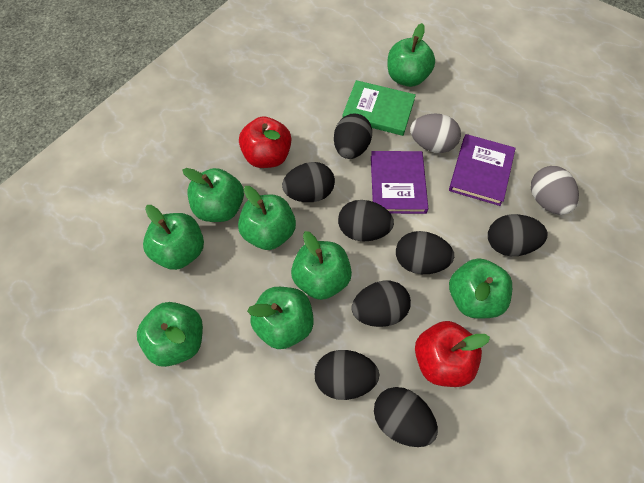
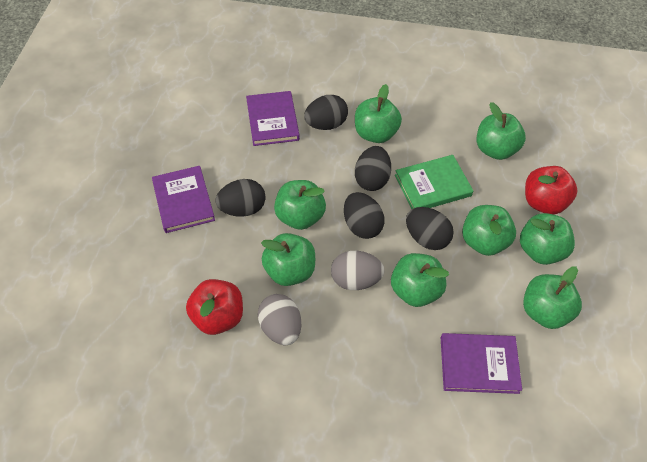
black egg: [282,162,335,202] [315,350,379,400] [334,113,372,159] [338,200,394,242] [351,281,411,327] [374,387,438,447] [396,231,454,274] [488,214,548,256] = 8 -> [216,179,266,217] [304,95,348,130] [344,192,385,239] [355,146,391,191] [406,207,454,250] = 5
purple book: [371,151,428,214] [449,134,516,206] = 2 -> [152,166,215,233] [246,91,300,146] [441,333,522,394] = 3

